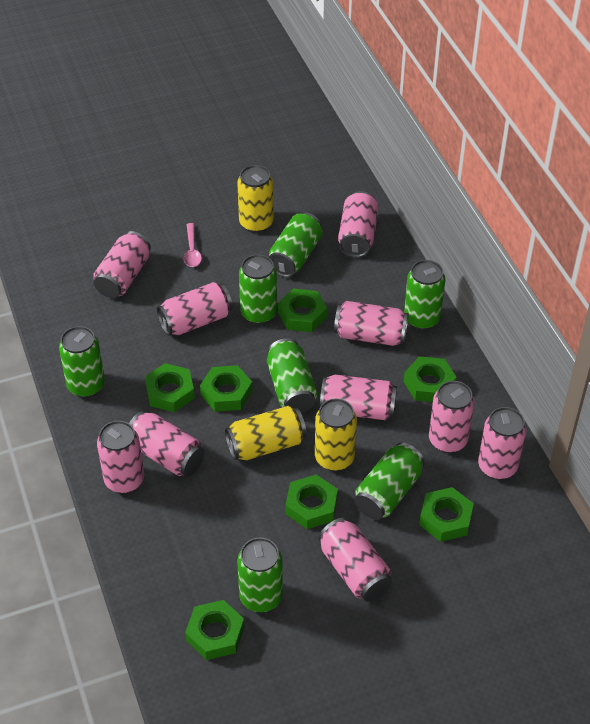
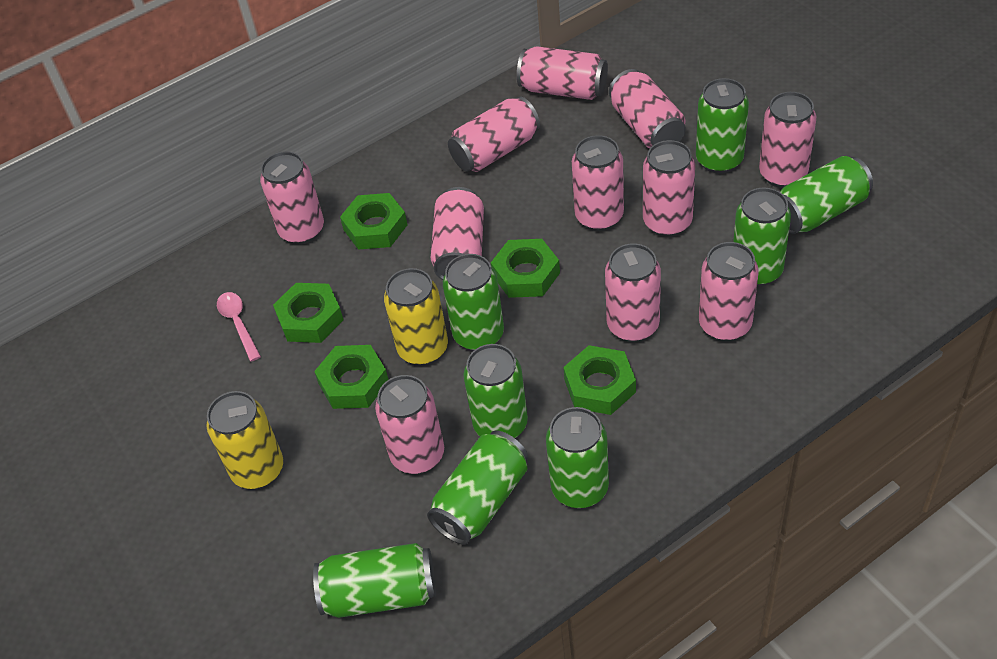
green can: [59,326,105,398] [237,538,283,612] [239,254,277,324] [267,338,317,413] [269,212,322,277] [355,443,425,520] [404,260,445,330] = 7 -> [313,543,436,618] [427,430,528,545] [443,254,504,351] [464,344,528,438] [546,407,609,508] [696,78,749,174] [733,188,791,286] [780,156,873,234] = 8
green nut: [145,363,195,412] [185,600,244,660] [200,365,253,412] [278,289,327,332] [286,475,338,529] [404,356,457,402] [419,487,474,542] = 7 -> [273,283,344,343] [314,345,389,409] [340,193,407,250] [491,239,560,298] [563,345,636,415] = 5
pink can: [93,231,151,298] [97,421,144,494] [129,411,205,476] [157,282,233,336] [318,518,392,601] [320,375,397,420] [334,301,409,346] [338,191,379,257] [429,381,475,453] [478,407,527,480] = 10 -> [260,151,324,245] [375,375,444,474] [431,187,484,280] [448,96,540,172] [517,46,608,100] [572,135,624,231] [605,243,661,342] [609,69,686,149] [643,140,695,237] [699,242,759,342] [759,92,816,188] = 11
yellow can: [225,406,307,460] [237,165,274,233] [315,399,357,471] = 3 -> [206,391,283,489] [384,268,448,366] = 2

